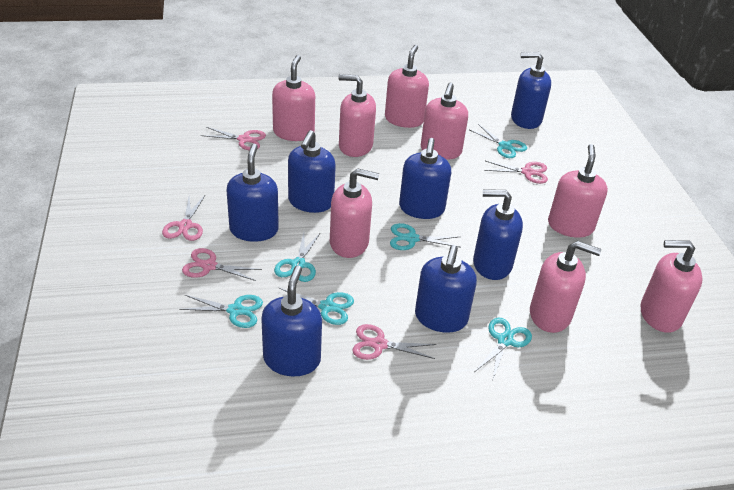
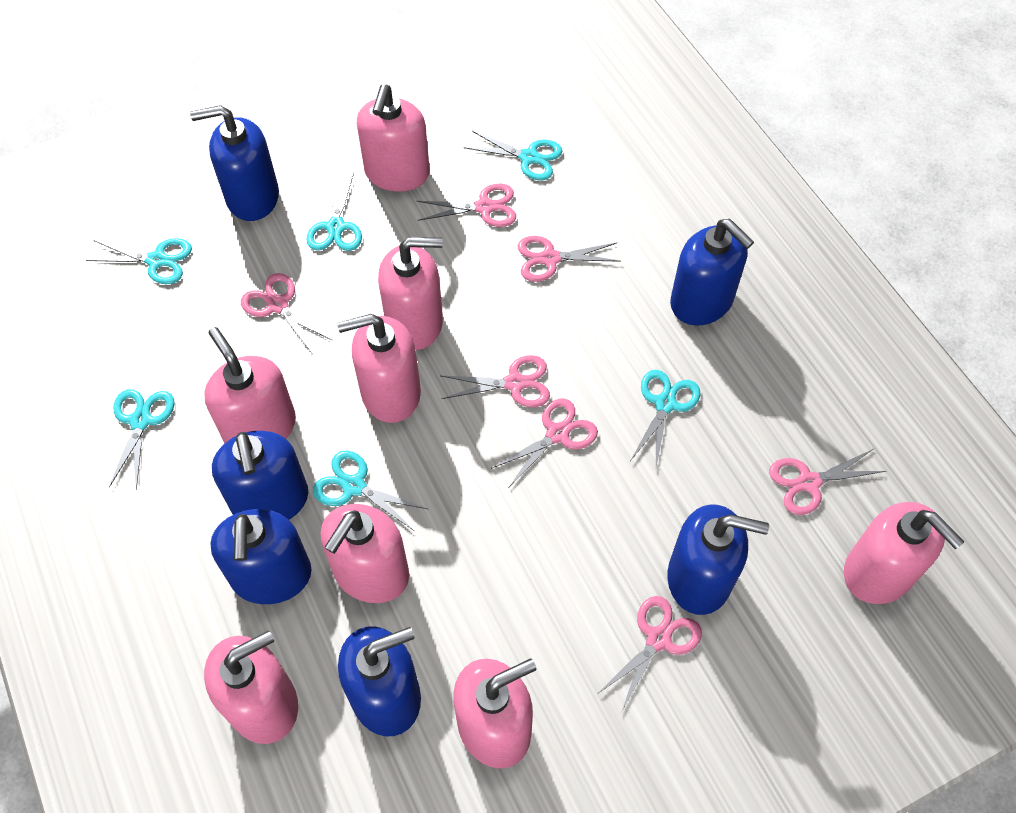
blue soap dispenser: [227,144,279,242] [261,265,322,376] [288,130,336,213] [399,138,451,219] [415,245,477,333] [473,190,523,280] [511,52,551,129] = 7 -> [190,105,279,221] [210,509,312,604] [212,431,308,520] [338,626,421,736] [667,504,769,615] [670,219,754,326] = 6
pink scissors: [162,195,205,241] [182,248,262,281] [201,127,266,150] [352,324,436,360] [484,161,548,184] = 5 -> [241,273,333,353] [417,184,516,227] [441,355,550,407] [491,398,598,487] [518,236,621,282] [597,596,702,711] [769,449,886,515] = 7

